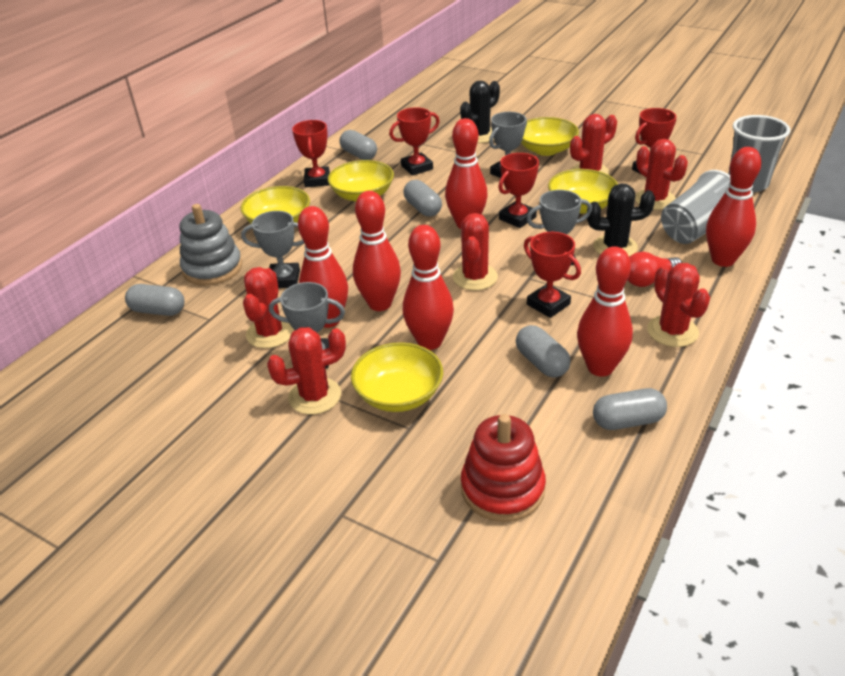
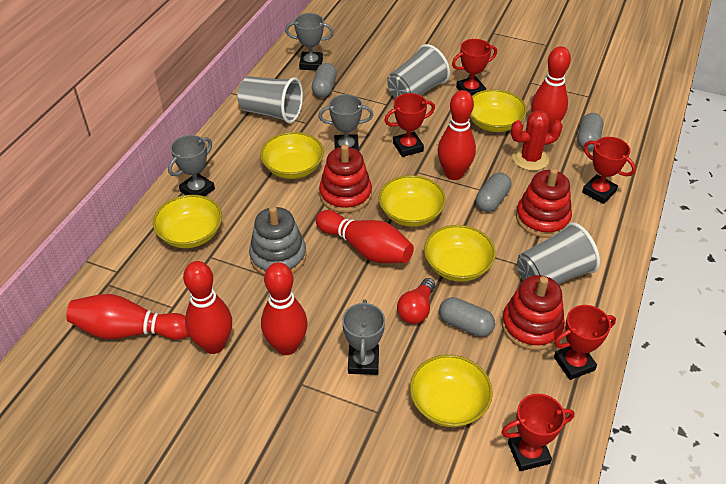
black cactus: [460,81,500,143] [587,183,655,257] = 2 -> none = 0
grey capsule: [125,284,184,316] [339,130,377,160] [404,180,442,217] [516,325,571,377] [593,388,667,430] = 5 -> [312,63,337,98] [439,297,495,337] [476,172,512,212] [577,113,603,150] = 4
grey cup: [661,170,731,244] [728,115,790,193] = 2 -> [237,76,303,124] [387,44,450,99] [517,222,600,284] = 3
red cactus: [243,267,294,348] [267,327,346,415] [453,213,498,291] [570,114,617,175] [635,139,688,210] [647,263,710,347] = 6 -> [511,110,563,171] = 1
red stacking toy: [461,414,546,522] = 1 -> [319,144,372,213] [502,275,565,351] [516,168,572,238] = 3
yellow bowl: [241,186,310,224] [328,160,394,202] [351,342,443,412] [521,117,579,156] [548,169,618,213] = 5 -> [153,195,222,248] [260,132,324,179] [379,175,446,227] [410,355,493,427] [424,225,496,282] [470,89,527,132] = 6

